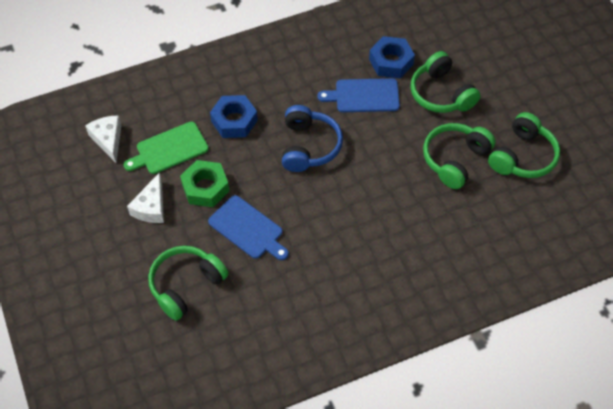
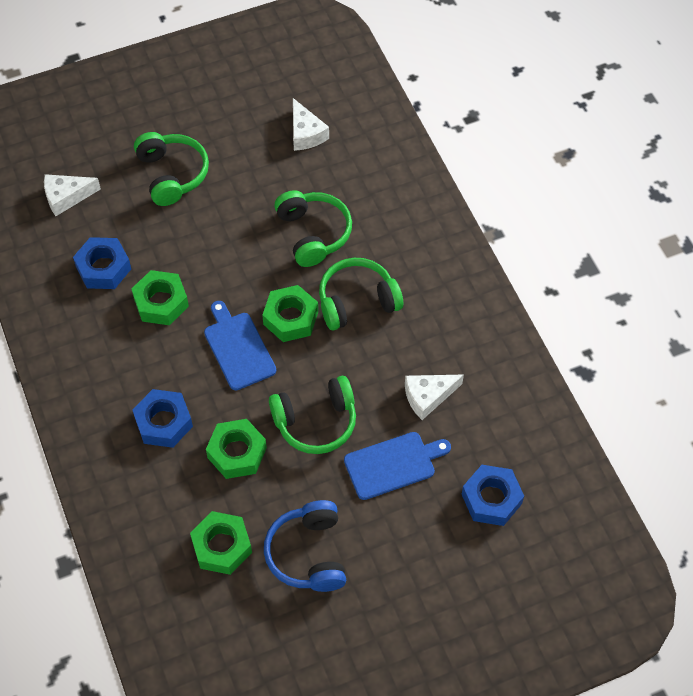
blue nut: [210,95,258,138] [369,36,415,78] = 2 -> [73,237,131,289] [133,389,193,448] [462,465,524,526] = 3
green cutting board: [123,122,209,174] = 1 -> none = 0
green nut: [180,160,229,207] = 1 -> [131,270,189,325] [190,511,252,575] [206,419,267,479] [262,285,318,342] = 4
white cheese: [85,115,122,163] [127,172,164,223] = 2 -> [44,174,101,216] [293,98,329,151] [405,375,464,420] = 3

